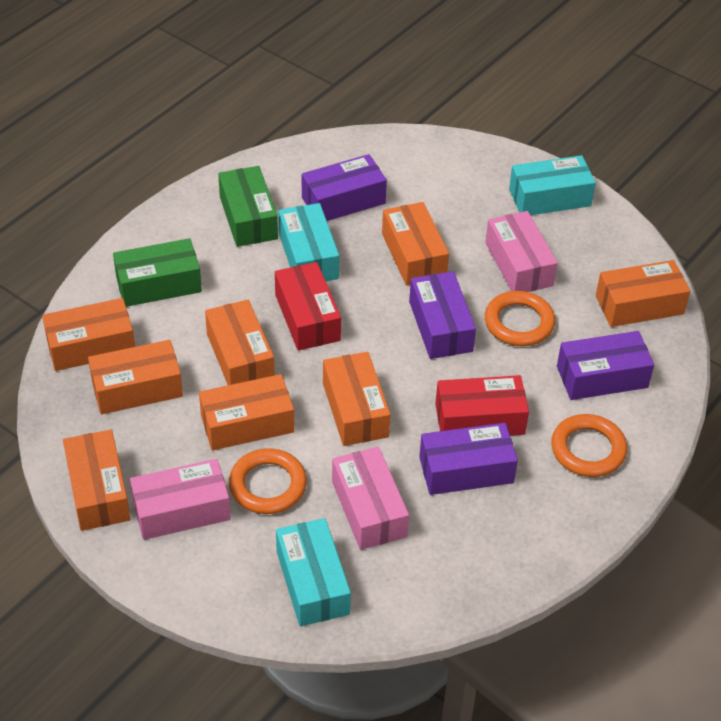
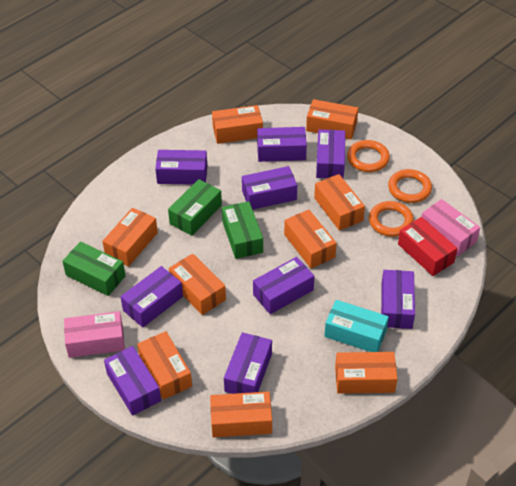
green box: [113,238,202,307] [218,166,278,247] = 2 -> [62,241,126,296] [168,179,222,236] [222,201,263,259] = 3
orange box: [42,298,135,371] [63,430,130,531] [88,340,183,414] [199,374,294,450] [205,300,274,385] [323,352,390,446] [382,202,449,286] [596,260,690,327] = 8 -> [102,208,158,267] [137,331,192,400] [169,254,226,315] [210,391,272,437] [212,105,263,144] [284,210,337,268] [306,99,358,139] [314,174,365,231] [335,352,397,394] = 9
pink box: [130,459,231,540] [332,447,409,550] [485,211,558,292] = 3 -> [64,311,125,358] [422,199,480,256] = 2
purple box: [302,154,387,221] [409,271,476,359] [419,423,518,495] [557,331,654,400] = 4 -> [104,346,161,416] [121,266,183,327] [155,150,207,184] [224,332,272,394] [242,166,297,210] [253,257,315,314] [257,127,307,162] [316,129,345,179] [381,270,415,329] = 9
red box: [275,262,341,351] [435,375,529,436] = 2 -> [398,217,457,276] = 1
turquoise box: [276,518,351,626] [278,203,339,281] [509,155,596,215] = 3 -> [324,300,389,352] = 1

